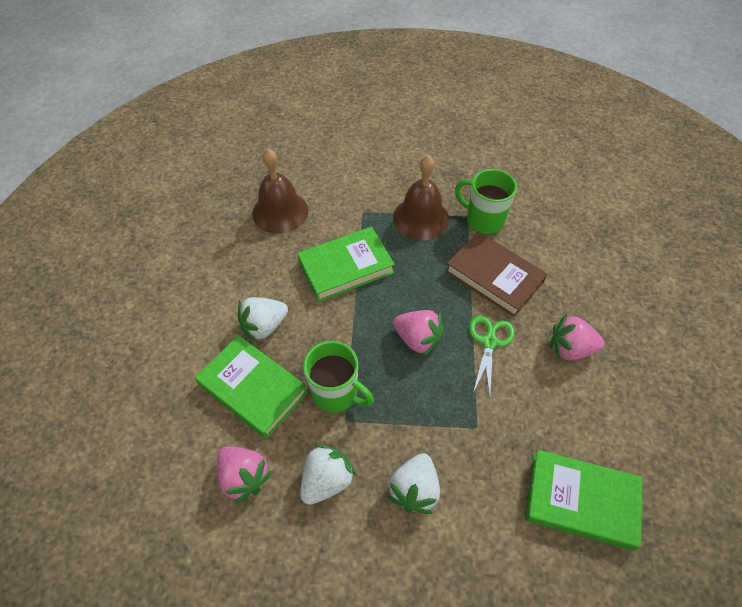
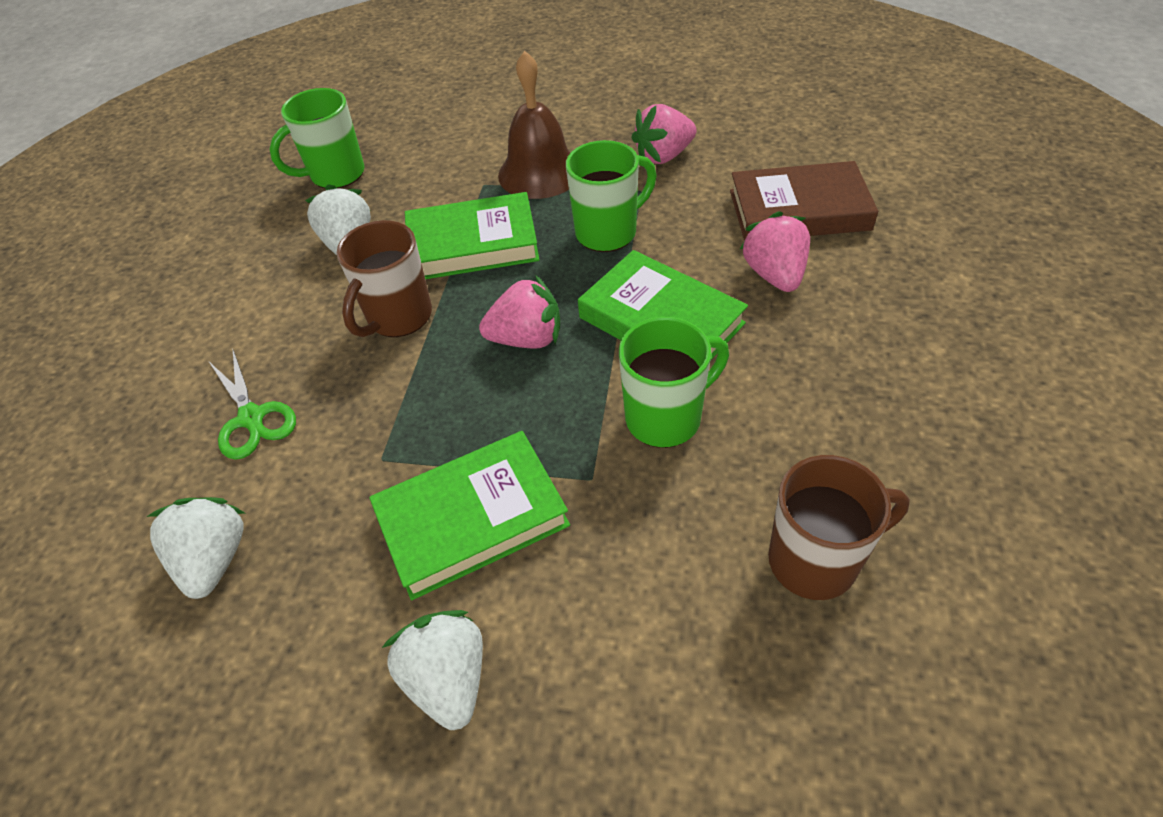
brown bell: [252,149,308,234] [393,155,450,240] = 2 -> [498,51,571,199] = 1
brown mug: none = 0 -> [337,220,432,337] [768,455,910,600] = 2
green mug: [303,341,374,413] [455,169,517,235] = 2 -> [270,88,365,188] [566,140,657,252] [619,317,729,448] = 3

